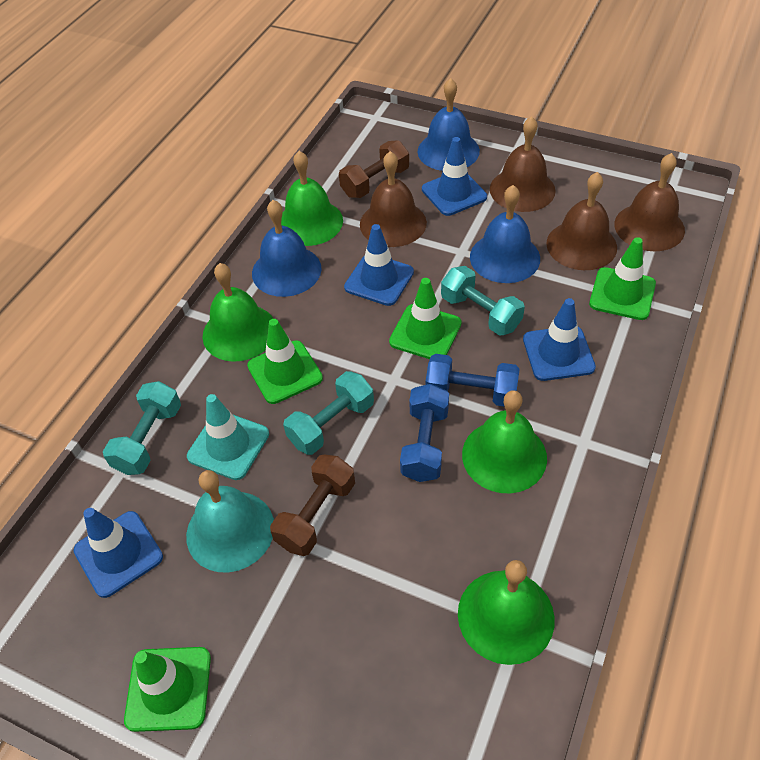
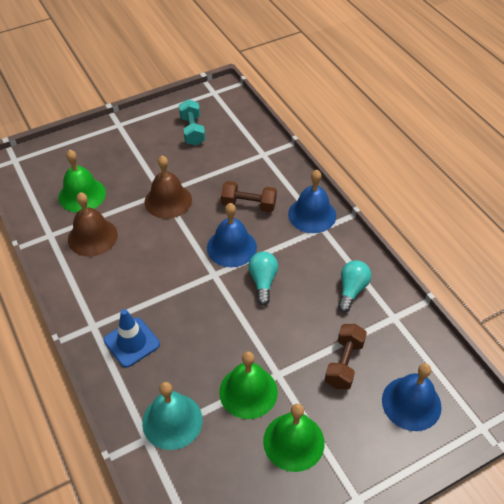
blue dumbbell: [400,384,449,482] [426,354,520,407] = 2 -> none = 0
blue traffic cone: [73,508,163,598] [344,224,414,306] [422,137,487,216] [523,298,596,381] = 4 -> [104,309,160,368] = 1
brown bell: [360,151,427,247] [490,116,556,212] [546,172,617,270] [614,153,685,251] = 4 -> [68,192,118,257] [145,156,192,219] = 2
green bell: [203,263,273,362] [281,151,343,246] [458,560,555,665] [462,390,547,493] = 4 -> [58,150,106,213] [219,352,278,419] [263,404,325,472] = 3
green traffic cone: [124,647,211,732] [247,319,323,404] [389,278,462,359] [589,237,656,320] = 4 -> none = 0
turquoise dumbbell: [103,381,181,475] [283,371,374,455] [441,266,525,336] = 3 -> [179,99,205,146] = 1
turquoise light bulb: none = 0 -> [248,252,278,305] [338,260,371,313] = 2
turquoise traffic cone: [187,394,269,480] = 1 -> none = 0

